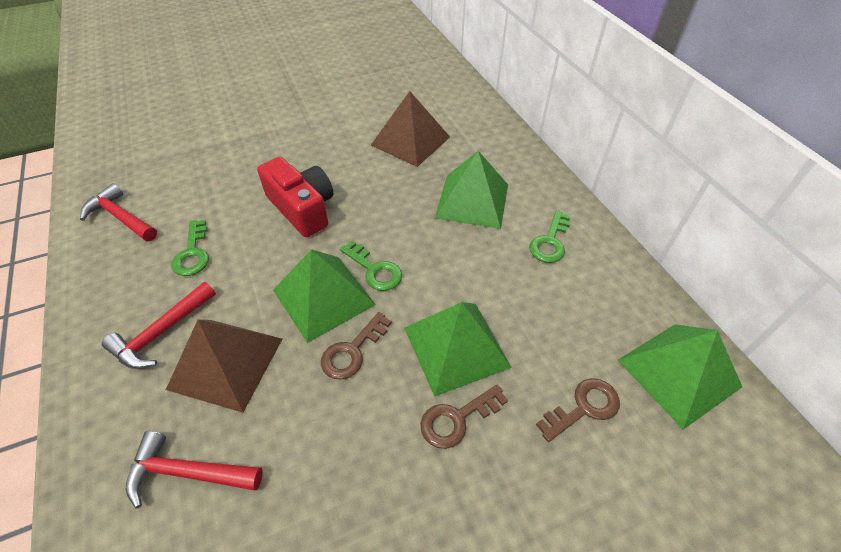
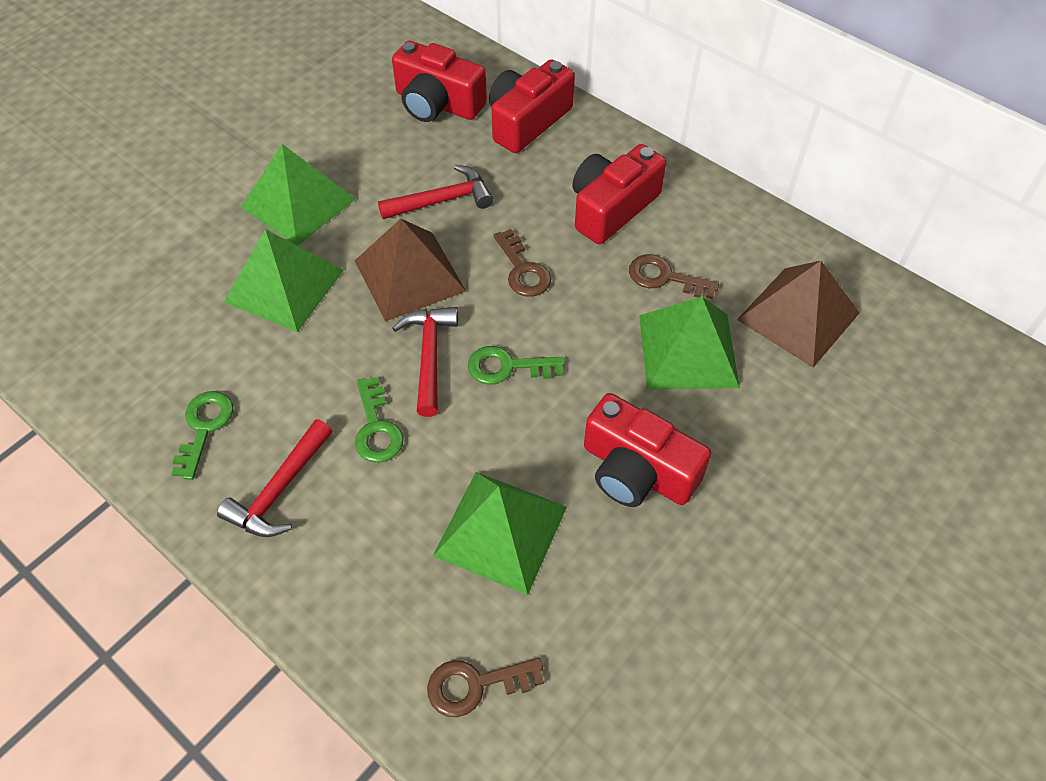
red camera: [257,157,333,237] = 1 -> [392,41,487,122] [489,59,575,153] [572,144,666,244] [584,393,711,507] = 4

